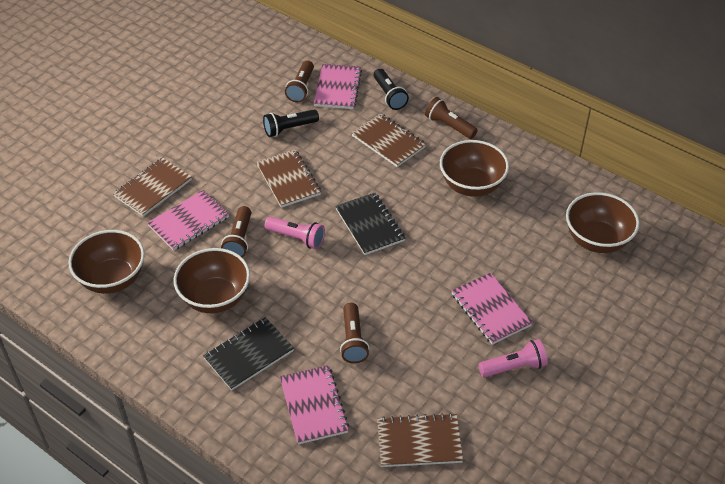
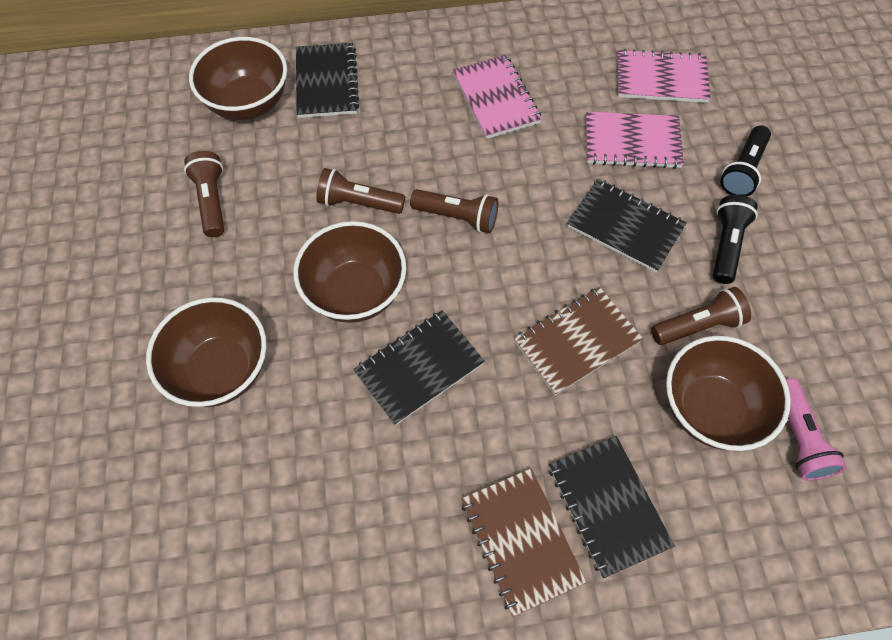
black notebook: [203,317,294,390] [335,193,405,255] = 2 -> [296,43,359,118] [353,310,485,426] [549,436,675,578] [567,179,686,272] = 4
brown notebook: [113,157,192,217] [256,149,321,208] [352,113,426,167] [377,413,463,467] = 4 -> [461,468,586,617] [514,287,643,395] = 2
pink flashlight: [265,216,325,249] [478,339,548,377] = 2 -> [786,378,846,481] = 1
pink notebook: [147,190,229,251] [280,365,349,445] [314,64,362,109] [452,273,532,345] = 4 -> [453,55,542,139] [586,111,684,169] [617,49,711,103] = 3

